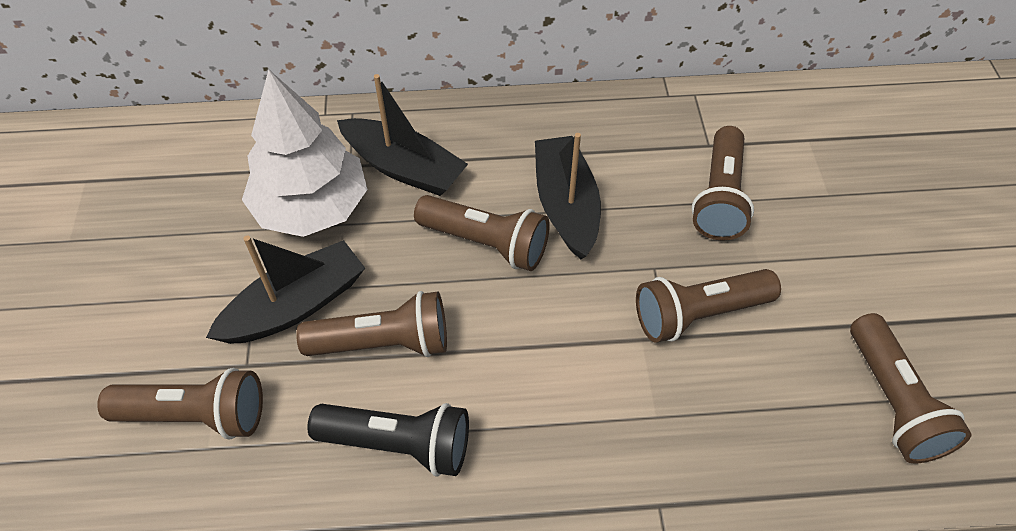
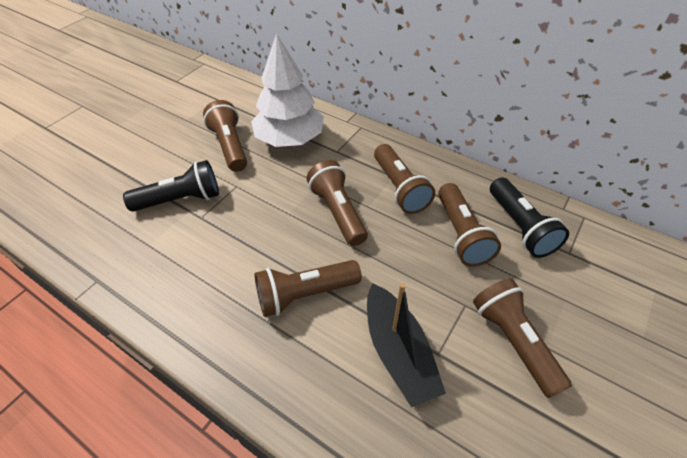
black boat: [206,236,365,344] [337,74,468,196] [535,133,601,259] = 3 -> [367,283,446,407] = 1
black flashlight: [307,403,469,476] = 1 -> [123,160,219,212] [490,178,569,258] = 2

